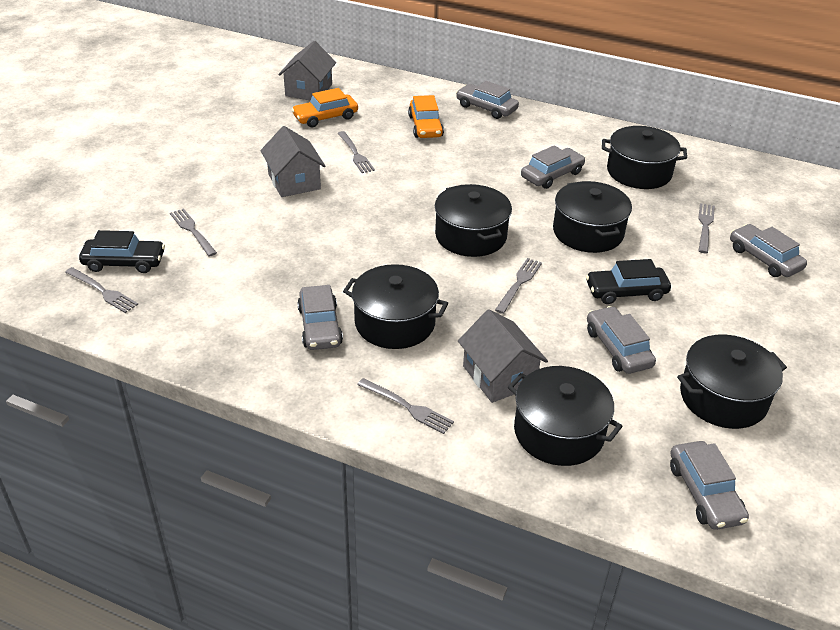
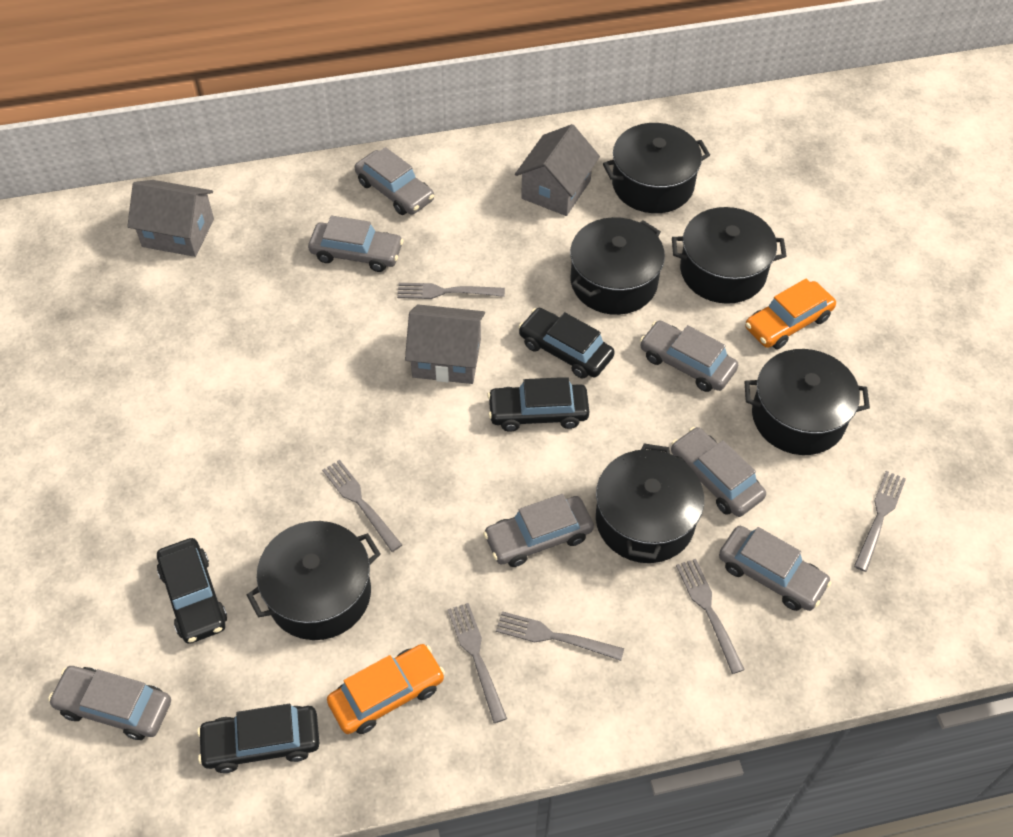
black car: [79,230,165,273] [586,259,671,304] = 2 -> [157,538,227,644] [197,704,320,773] [487,377,589,432] [518,308,615,379] = 4
grey car: [297,285,343,350] [456,81,519,119] [521,145,585,189] [587,306,656,374] [670,441,749,530] [730,224,807,277] = 6 -> [48,666,171,740] [308,215,403,272] [355,147,434,215] [483,494,594,567] [640,321,738,392] [671,427,766,517] [719,526,832,611] = 7

